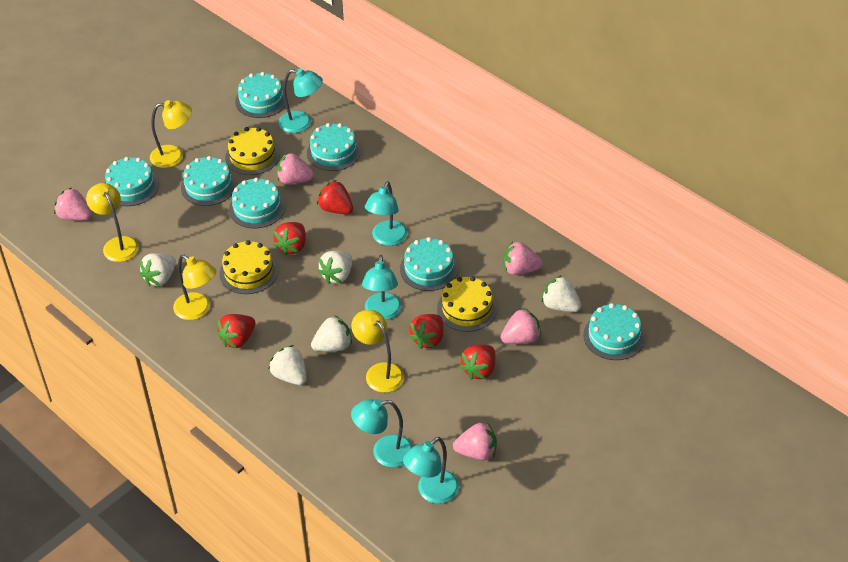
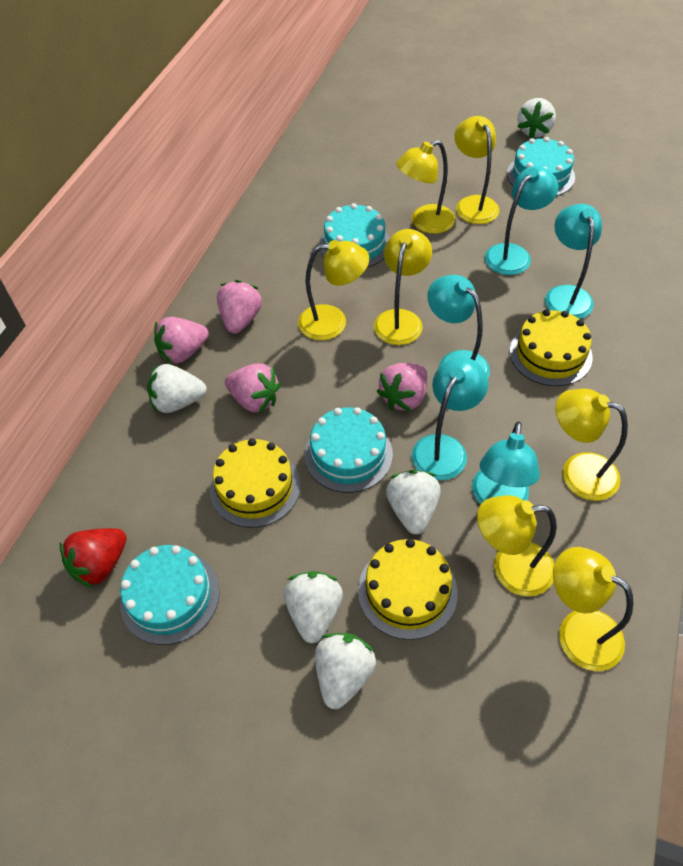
pink strawberry: [54,187,92,221] [277,153,314,184] [453,422,497,461] [501,308,541,344] [503,241,543,275] = 5 -> [154,317,209,363] [217,280,262,334] [225,364,281,413] [376,363,427,412] = 4
red strawberry: [217,314,255,348] [273,222,306,255] [317,180,353,214] [408,314,443,349] [459,345,495,380] = 5 -> [60,528,127,588] = 1
turquoise cake: [105,157,159,206] [181,156,236,206] [229,177,285,228] [235,72,287,118] [307,123,361,171] [400,237,458,291] [583,303,645,360] = 7 -> [120,545,220,645] [304,407,393,493] [319,203,390,268] [507,137,575,196] = 4
yellow lamp: [86,183,139,262] [150,100,192,168] [173,255,216,320] [351,310,404,393] = 4 -> [298,240,369,340] [374,229,432,345] [396,140,455,234] [455,116,499,224] [477,495,557,596] [553,547,633,671] [556,389,628,501] = 7

